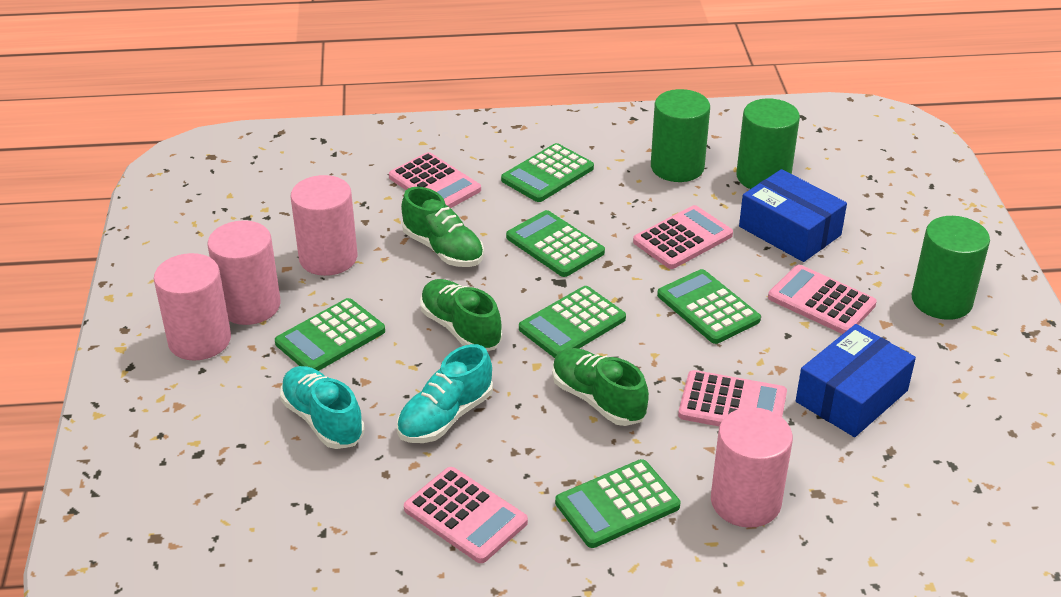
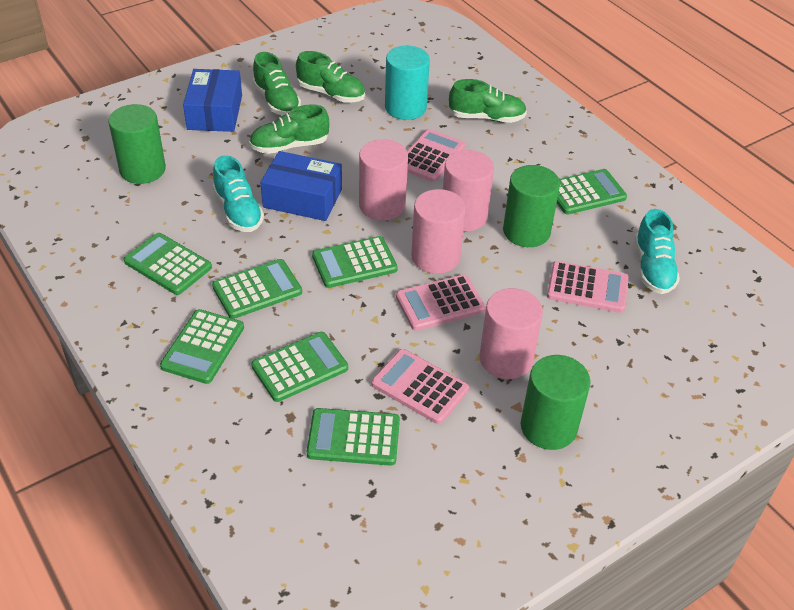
green calculator: [275,298,385,371] [501,143,594,202] [506,210,605,277] [519,286,626,358] [555,459,680,548] [657,269,761,344] = 6 -> [124,233,212,295] [160,309,244,384] [212,259,302,319] [251,332,348,402] [307,408,400,466] [312,236,398,288] [557,169,627,215] = 7
green shoe: [401,187,484,267] [420,279,502,351] [552,348,649,426] = 3 -> [249,105,329,154] [253,52,301,116] [296,51,365,103] [449,79,527,123] = 4
pink calculator: [389,152,481,208] [404,467,528,563] [633,205,733,269] [678,370,787,426] [768,265,877,334] = 5 -> [371,349,469,424] [396,274,486,331] [407,129,465,182] [547,261,629,313] = 4
turquoise cylinder: none = 0 -> [385,46,430,120] = 1

